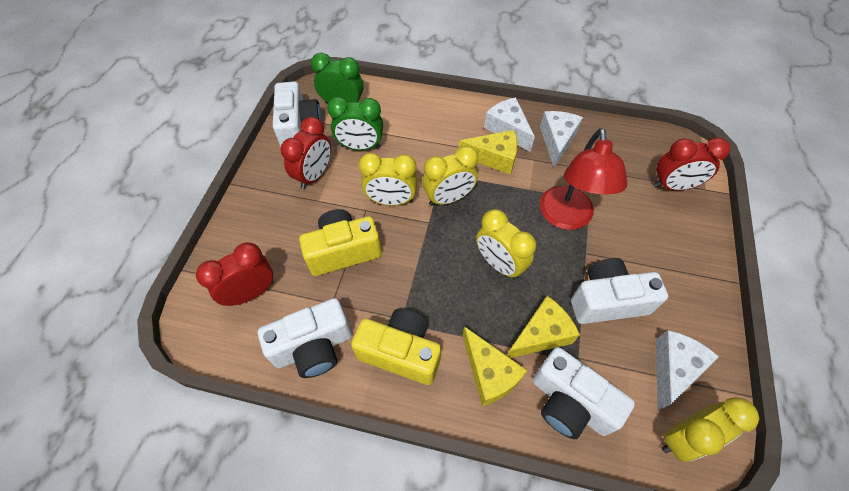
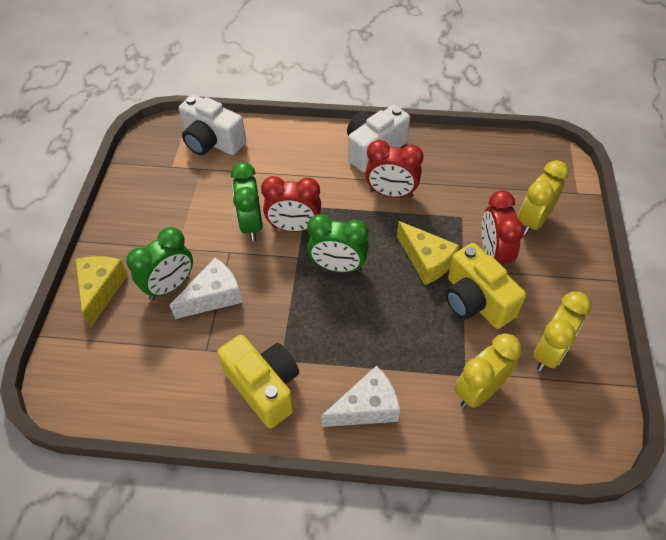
green clock: [311,53,364,103] [327,97,383,150] = 2 -> [126,227,193,300] [231,162,263,241] [307,214,369,272] = 3
red lamp: [540,128,627,230] = 1 -> none = 0
white camera: [258,298,352,378] [273,81,322,147] [532,347,635,439] [571,258,668,324] = 4 -> [179,95,246,155] [347,105,410,172] = 2
white cheese: [484,97,535,152] [540,111,583,168] [656,330,719,410] = 3 -> [170,258,242,319] [321,365,400,427] = 2
yellow cheese: [459,130,518,174] [463,326,528,406] [507,296,580,358] = 3 -> [75,256,128,327] [397,221,459,285] = 2
yellow clock: [359,153,417,206] [422,146,478,206] [476,209,536,279] [662,397,759,462] = 4 -> [455,333,522,408] [518,160,569,235] [533,292,591,372] = 3

